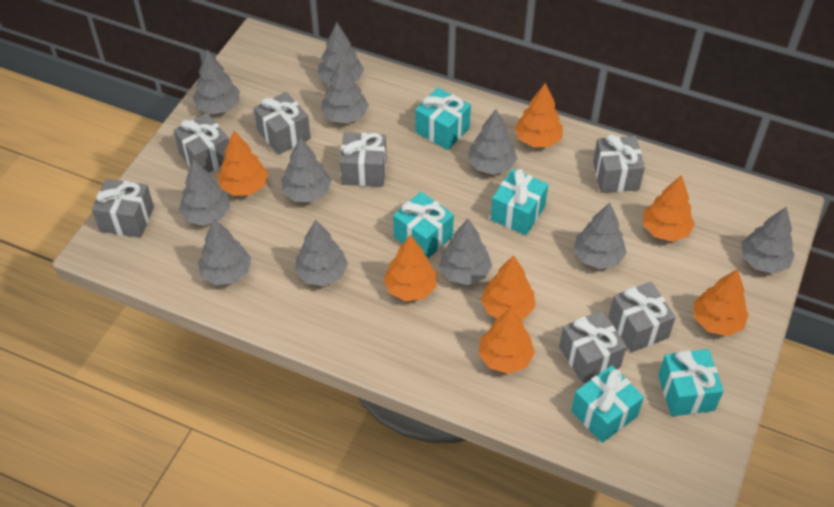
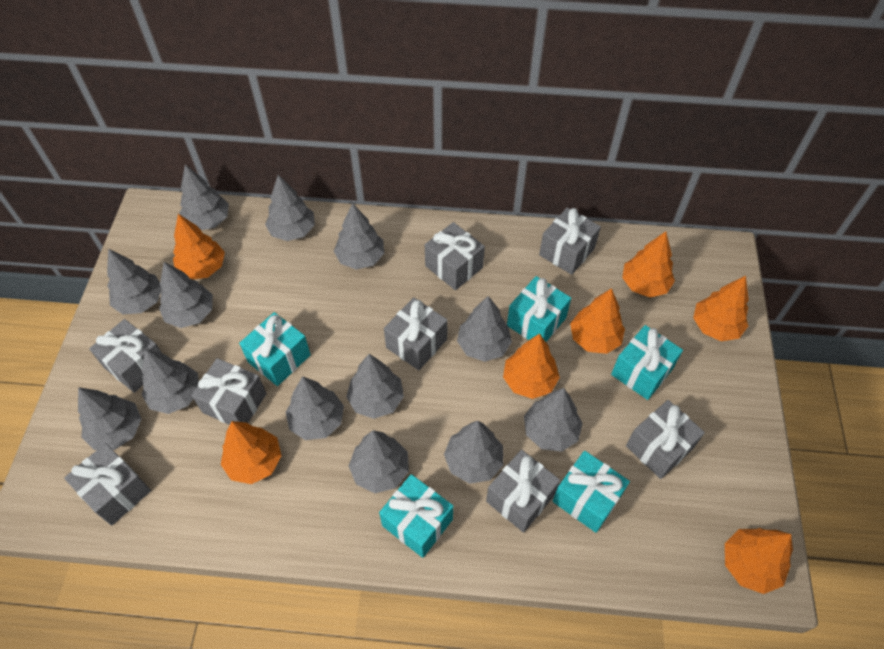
grey gift: [92,179,154,238] [173,113,229,173] [254,92,311,155] [340,133,387,187] [559,311,626,383] [593,134,645,193] [608,282,676,352] = 7 -> [64,443,151,526] [89,319,162,393] [191,358,267,425] [384,297,448,370] [425,222,485,290] [486,450,560,533] [539,207,601,275] [626,400,705,479] = 8
grey tree: [179,159,230,226] [193,50,240,114] [198,219,251,285] [281,137,331,202] [295,220,348,286] [318,22,364,85] [321,59,369,123] [439,219,492,285] [468,109,517,175] [574,203,627,269] [741,207,795,274] = 11 -> [78,387,141,450] [107,249,162,314] [142,349,199,414] [159,262,213,328] [179,165,229,230] [265,175,315,241] [286,376,344,440] [334,203,384,270] [346,354,404,419] [349,430,409,493] [444,421,504,484] [457,296,512,362] [524,388,583,452] = 13

